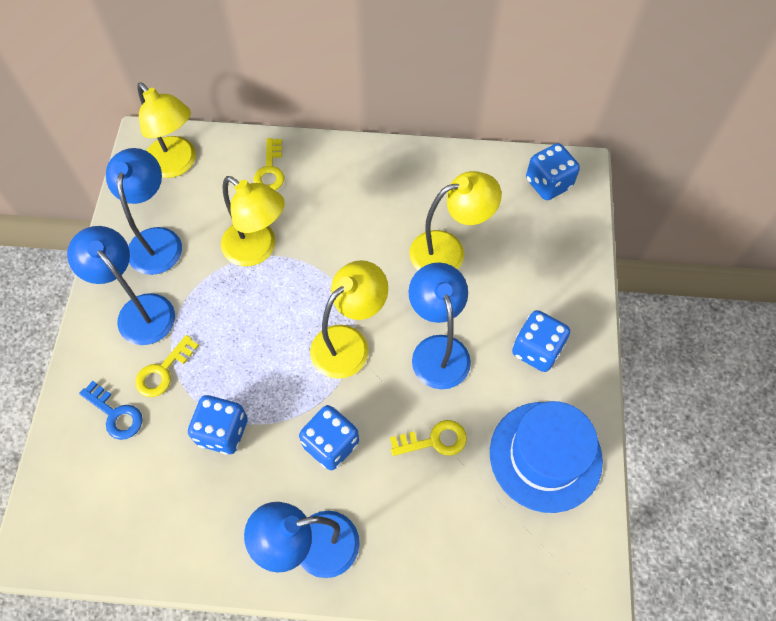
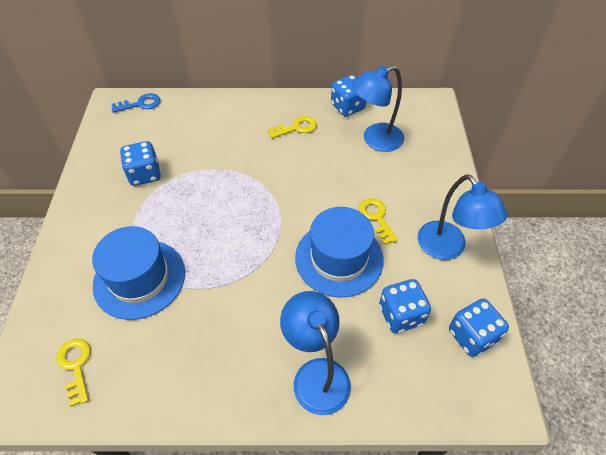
blue hat: [490,401,603,513] = 1 -> [92,226,185,320] [295,207,384,297] = 2
blue lamp: [67,226,175,345] [106,148,182,275] [244,502,360,578] [409,263,471,389] = 4 -> [280,291,351,415] [352,65,404,152] [418,174,507,260] = 3
yellow lamp: [137,83,196,178] [221,176,285,266] [310,260,388,379] [409,171,502,270] = 4 -> none = 0

